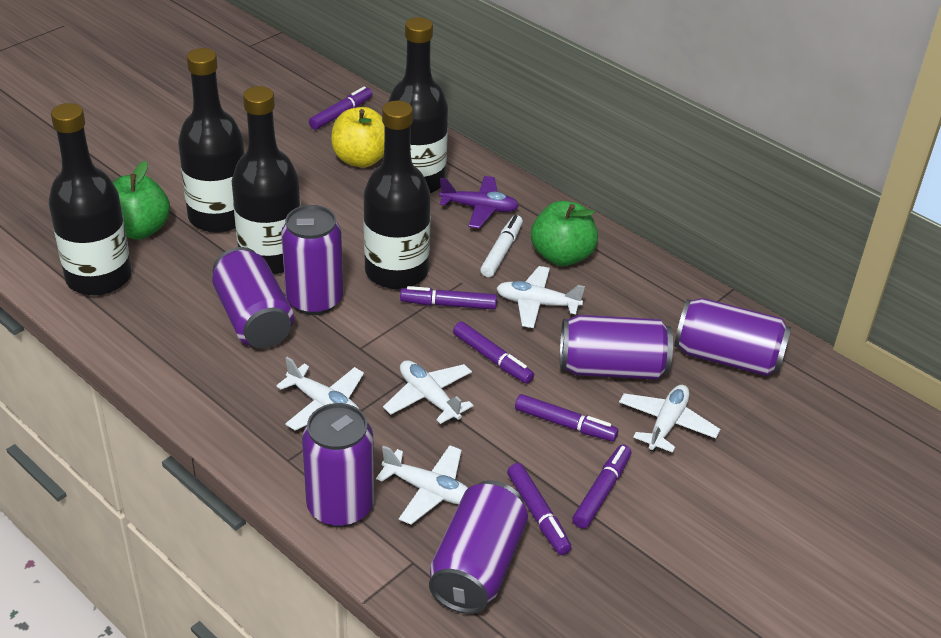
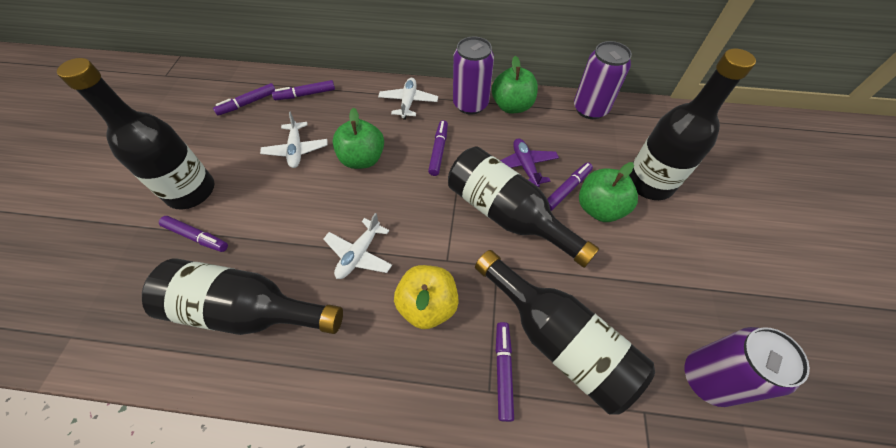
green apple: [113,161,170,240] [531,201,598,266] = 2 -> [333,108,384,169] [492,56,538,114] [579,162,638,222] = 3
purple can: [212,247,294,348] [281,205,343,315] [302,403,374,527] [429,480,528,614] [560,315,673,380] [674,298,791,376] = 6 -> [453,37,494,115] [574,41,632,119] [685,327,810,407] = 3
white marker: [480,215,523,277] = 1 -> none = 0
white plane: [276,357,364,430] [376,445,468,525] [383,360,473,424] [496,266,585,328] [619,385,720,453] = 5 -> [260,112,328,168] [323,213,392,279] [378,78,438,120] = 3

